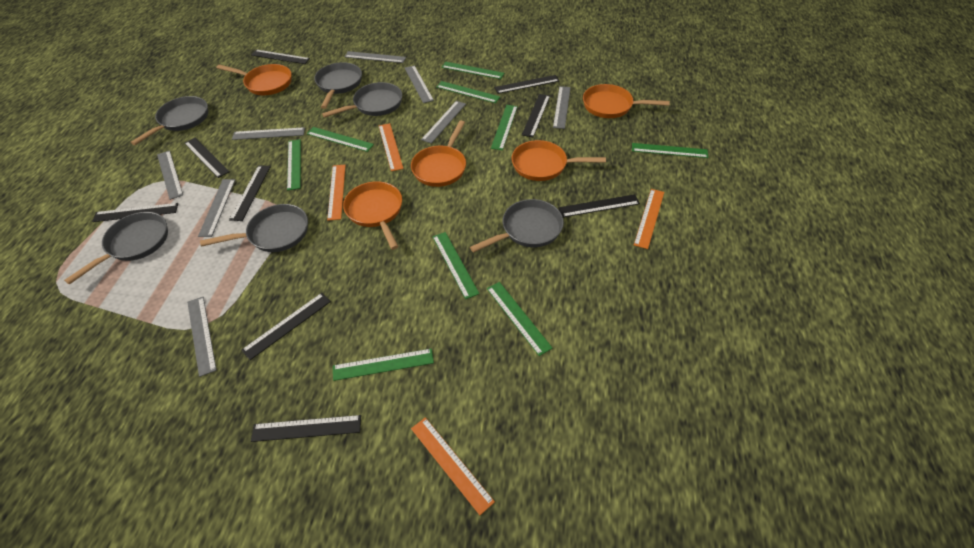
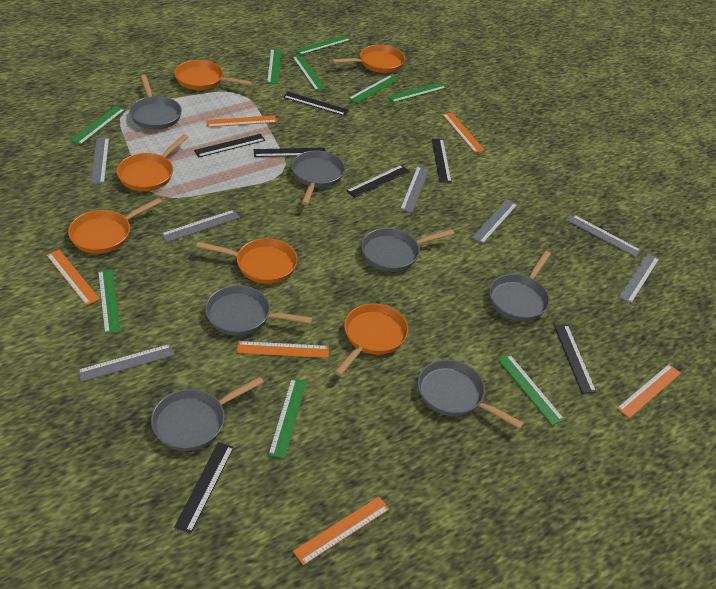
black ruler: [92,203,178,222] [184,138,230,178] [229,165,271,221] [242,293,331,360] [251,50,310,64] [251,415,361,442] [494,75,559,94] [522,94,550,137] [559,194,640,217] = 9 -> [174,442,234,533] [194,134,265,157] [253,148,325,157] [283,92,349,116] [346,165,409,198] [432,139,452,183] [554,325,596,394] = 7
grey pan: [64,212,168,284] [131,96,208,145] [200,204,308,252] [314,62,362,109] [322,82,402,118] [470,199,564,253] = 6 -> [130,75,182,130] [151,376,264,451] [205,285,313,335] [291,150,345,205] [361,228,454,272] [418,359,524,429] [489,251,551,321] = 7
grey ruler: [157,150,183,200] [187,297,217,377] [198,179,236,237] [232,127,305,140] [345,51,406,63] [405,65,434,103] [421,101,466,143] [553,86,571,129] = 8 -> [77,344,175,382] [91,138,109,184] [161,210,240,242] [400,166,429,213] [472,199,518,244] [568,215,641,257] [619,253,659,303] = 7
orange pan: [217,64,292,95] [343,181,402,250] [411,121,466,187] [512,140,606,181] [583,84,670,118] = 5 -> [68,198,162,254] [117,134,188,191] [175,60,253,90] [196,238,298,284] [332,45,405,73] [334,303,408,376] = 6
orange ruler: [327,165,346,221] [379,123,404,171] [411,417,495,515] [634,189,664,249] = 4 -> [46,249,100,305] [206,115,277,127] [237,341,329,358] [293,496,390,565] [442,112,485,153] [617,364,681,418] = 6

